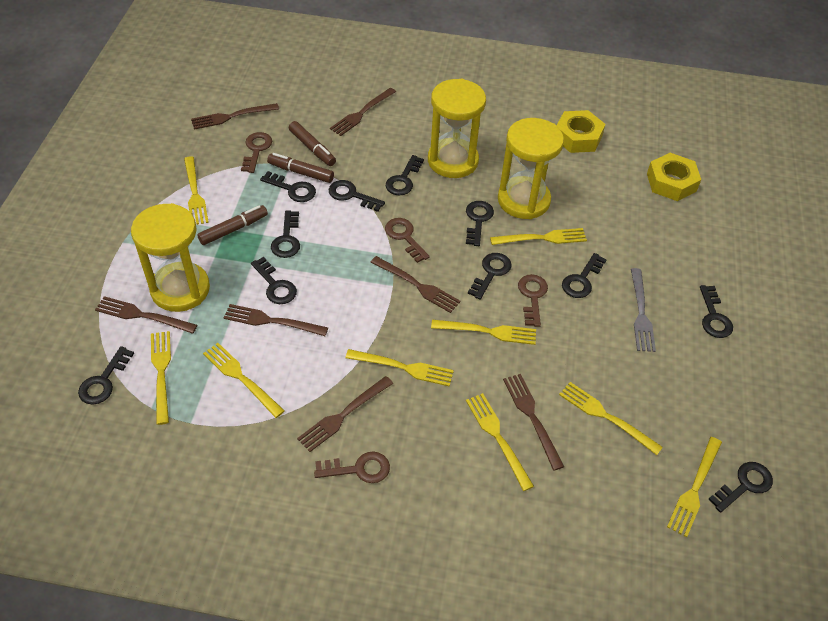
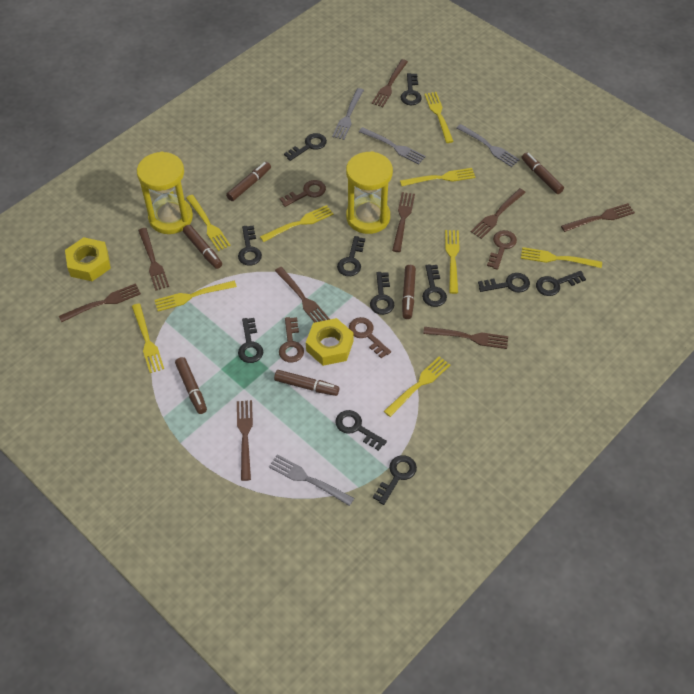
brown fork: [95,296,197,334] [191,103,279,130] [224,304,328,336] [297,376,393,452] [330,88,396,136] [370,256,461,313] [503,374,564,471] = 7 -> [59,283,141,322] [138,228,169,291] [237,400,253,481] [275,267,330,323] [372,59,408,107] [392,192,415,252] [423,327,508,349] [471,188,526,239] [561,203,635,232] = 9
brown marker: [197,205,268,245] [267,153,334,183] [289,121,336,166] = 3 -> [175,357,207,414] [183,225,222,269] [226,162,271,201] [274,370,339,396] [402,265,416,319] [522,152,564,194] = 6
grey fork: [631,268,656,352] = 1 -> [269,455,354,506] [332,88,364,140] [359,127,426,164] [457,124,520,167] = 4
yellow hourglass: [131,203,210,312] [428,79,486,178] [498,118,564,219] = 3 -> [137,152,193,234] [346,151,393,234] = 2

